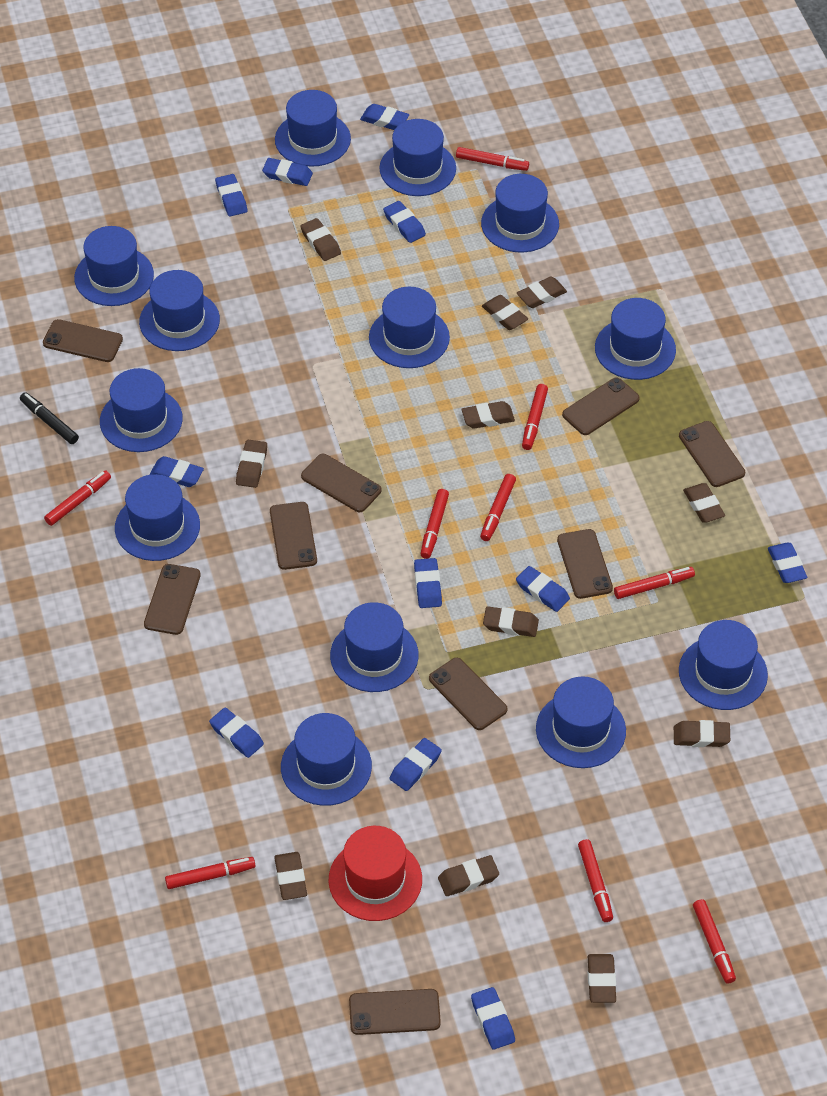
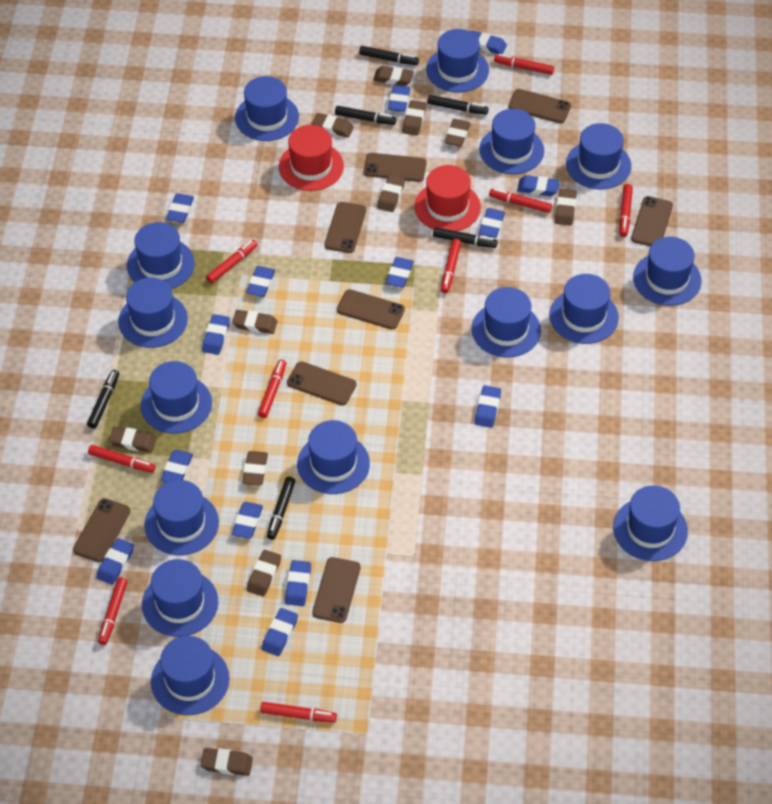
black marker: [20,392,79,444] = 1 -> [87,370,119,429] [267,476,295,540] [335,106,396,125] [359,46,419,65] [427,95,489,115] [433,227,498,248] = 6
blue eraser: [150,456,204,487] [209,708,264,758] [215,174,247,216] [262,158,313,186] [360,104,409,130] [383,201,426,243] [390,738,442,791] [414,558,442,608] [471,987,515,1050] [516,566,570,612] [768,543,807,583] = 11 -> [96,538,134,585] [160,450,193,483] [166,193,194,223] [202,314,230,355] [232,502,263,539] [246,266,275,297] [262,608,298,656] [285,560,311,606] [386,257,414,288] [388,85,410,112] [471,30,507,54] [475,385,501,428] [479,208,505,238] [517,175,560,196] = 14
blue hat: [74,226,154,306] [100,368,183,452] [115,474,200,561] [139,270,220,351] [275,90,351,167] [281,713,372,806] [330,602,419,692] [369,287,450,368] [379,119,456,196] [481,174,559,252] [536,676,626,768] [595,298,676,380] [679,620,768,710] = 13 -> [118,278,188,348] [127,222,195,289] [141,361,212,434] [142,559,218,637] [144,480,219,555] [151,636,229,715] [235,76,299,141] [297,420,370,494] [426,29,489,93] [471,287,541,358] [479,109,544,174] [549,274,619,344] [566,123,631,189] [613,485,688,561] [633,237,702,306] = 15
brown phone: [43,319,123,362] [144,564,201,635] [270,502,317,570] [301,454,382,512] [349,989,441,1035] [429,658,507,730] [557,529,613,599] [562,378,640,435] [679,421,745,487] = 9 -> [73,498,131,562] [287,361,356,405] [312,557,361,623] [325,202,366,253] [337,289,405,330] [364,153,426,182] [508,89,571,123] [631,196,673,246] = 8
red hat: [329,826,422,921] = 1 -> [279,125,344,191] [414,165,481,231] = 2

